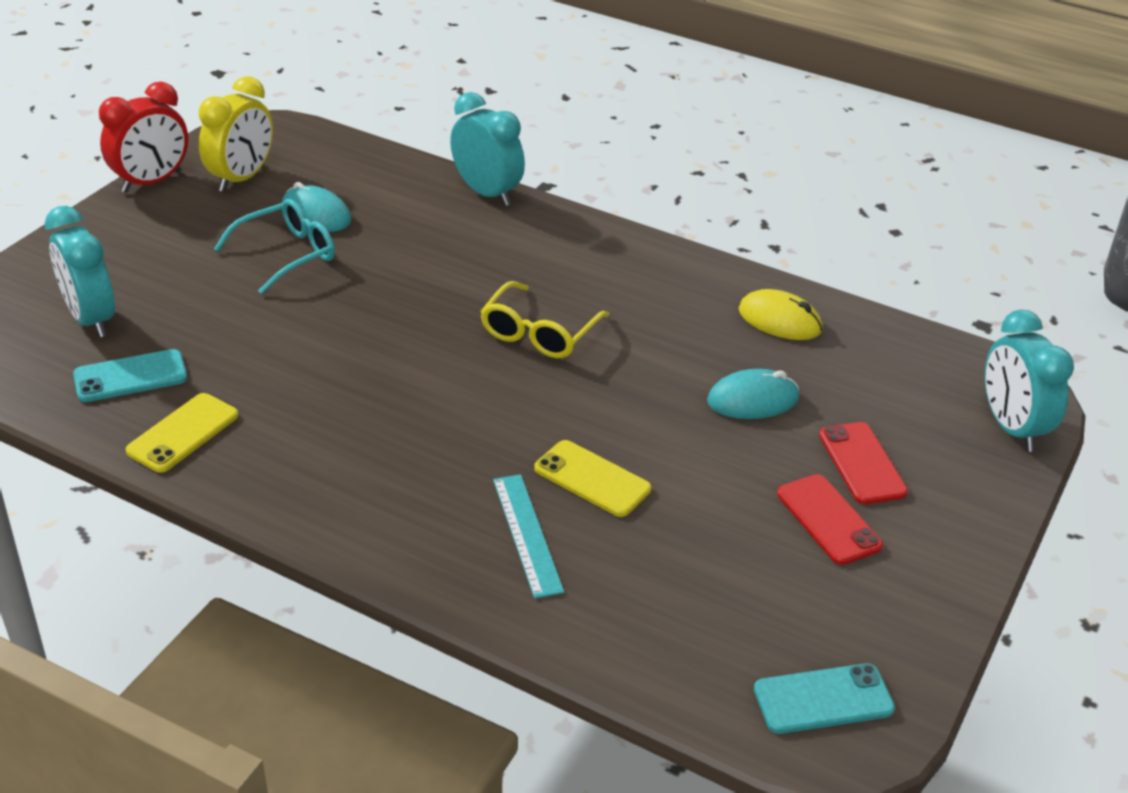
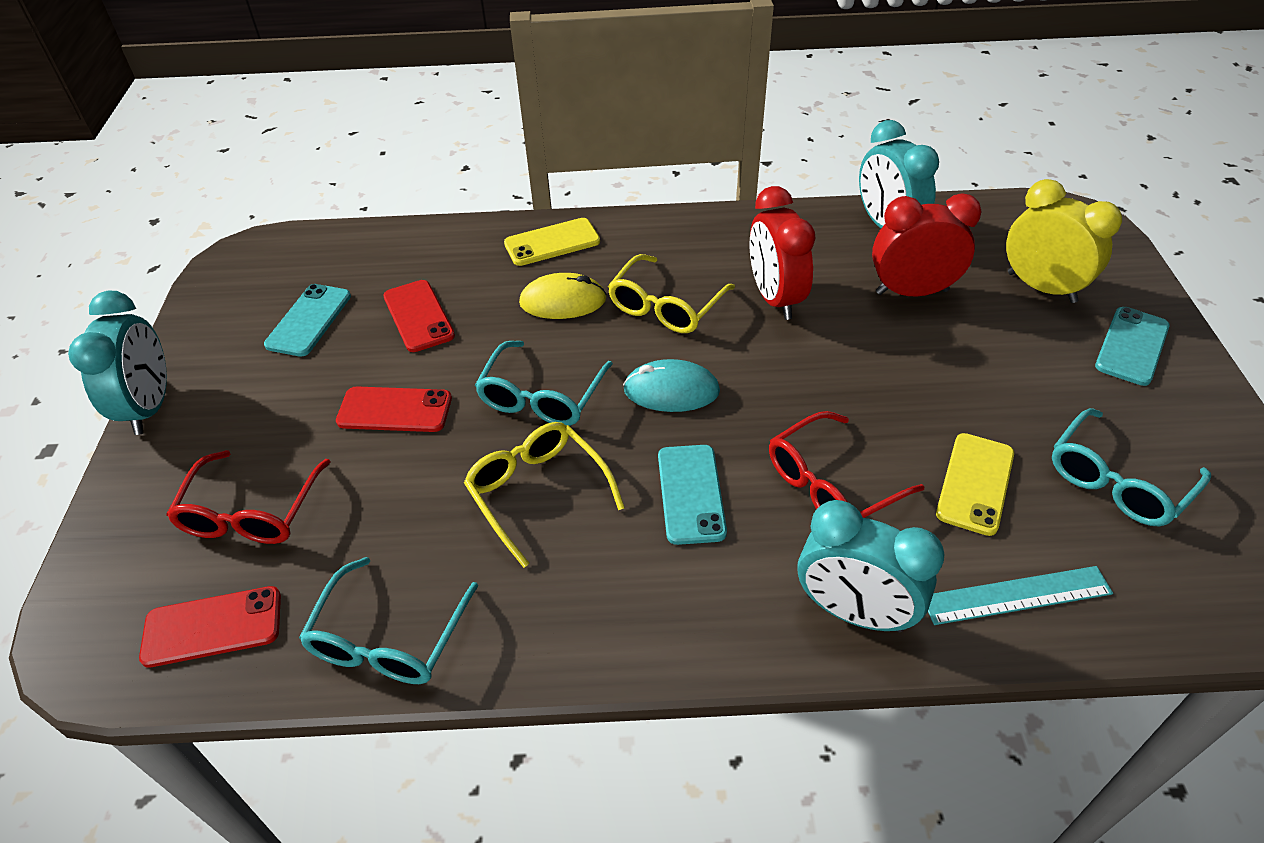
red clock: [99,81,188,193] = 1 -> [749,186,816,320] [872,193,982,296] = 2
red glasses: none = 0 -> [166,450,330,544] [769,411,925,518] = 2
red phone: [777,474,883,565] [819,422,908,504] = 2 -> [139,586,281,668] [336,386,452,432] [383,280,455,352] = 3
turquoise glasses: [214,199,335,294] = 1 -> [299,557,478,684] [475,341,613,426] [1052,408,1211,526] = 3
turquoise mouse: [282,182,352,232] [707,369,799,419] = 2 -> [623,359,720,412] = 1
turquoise phone: [73,349,187,402] [754,663,895,734] = 2 -> [264,284,351,357] [658,445,727,545] [1095,307,1170,386] = 3
yellow glasses: [480,281,610,358] = 1 -> [464,422,625,568] [608,254,735,333] = 2

